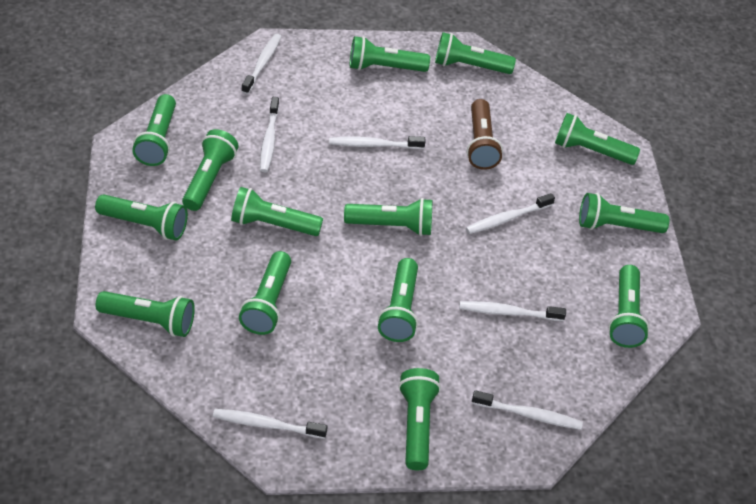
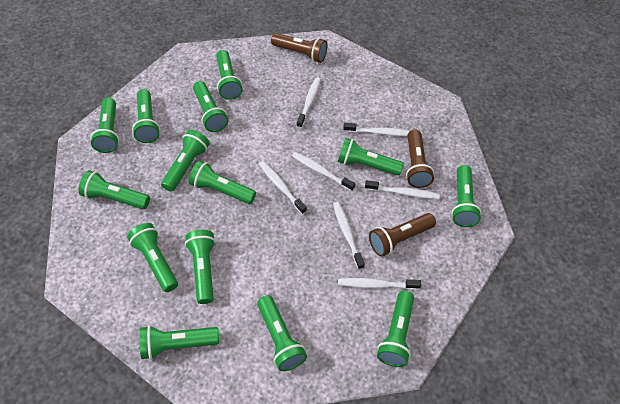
brown flashlight: [467,99,503,170] = 1 -> [271,33,328,63] [369,213,436,257] [406,130,434,188] = 3

